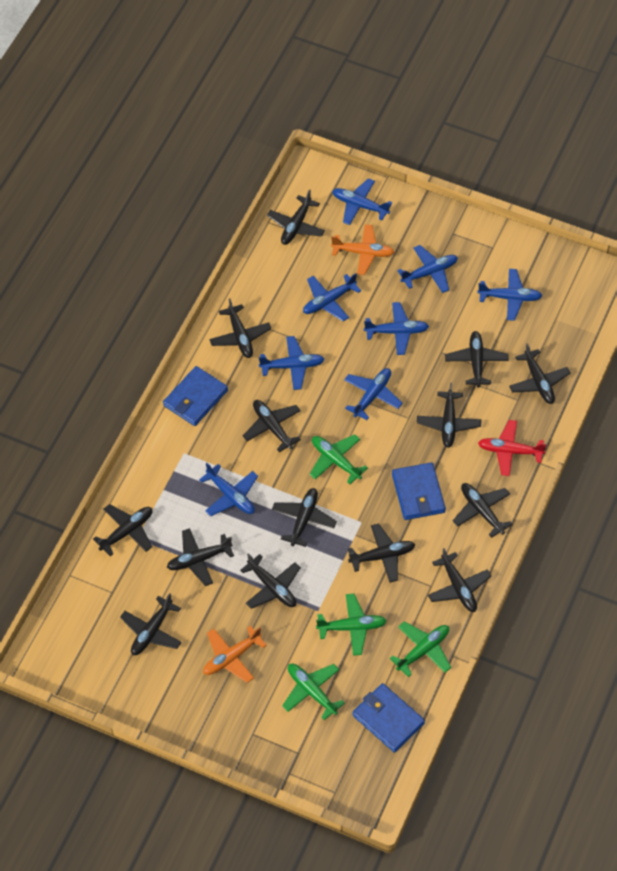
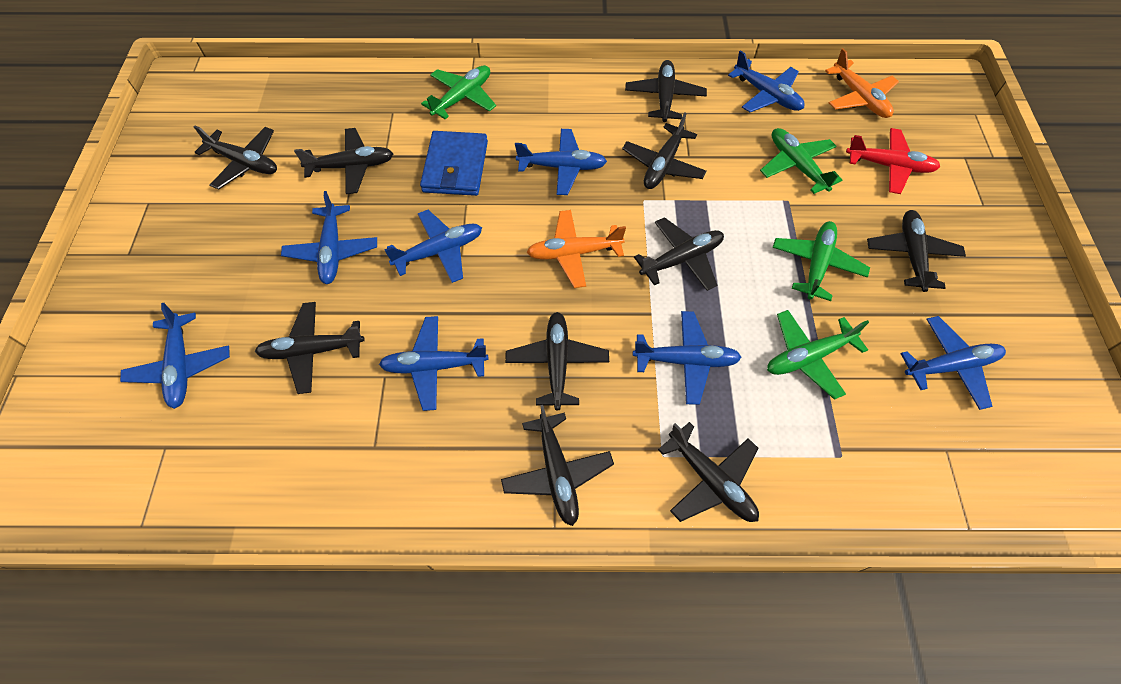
black plane: [93,504,152,556] [120,593,182,655] [167,528,234,586] [209,298,271,358] [240,553,301,609] [243,400,301,452] [267,189,325,245] [272,488,337,547] [348,523,415,583] [417,383,481,448] [428,548,491,612] [445,331,509,387] [453,483,513,538] [509,343,570,404] = 14 -> [194,126,277,190] [255,302,365,394] [294,128,393,194] [501,405,614,526] [505,312,609,410] [622,113,707,189] [625,60,707,122] [634,217,724,291] [658,422,759,522] [867,210,966,292] = 10
blue wallet: [163,366,228,426] [352,683,425,753] [392,462,446,520] = 3 -> [420,131,488,196] = 1

